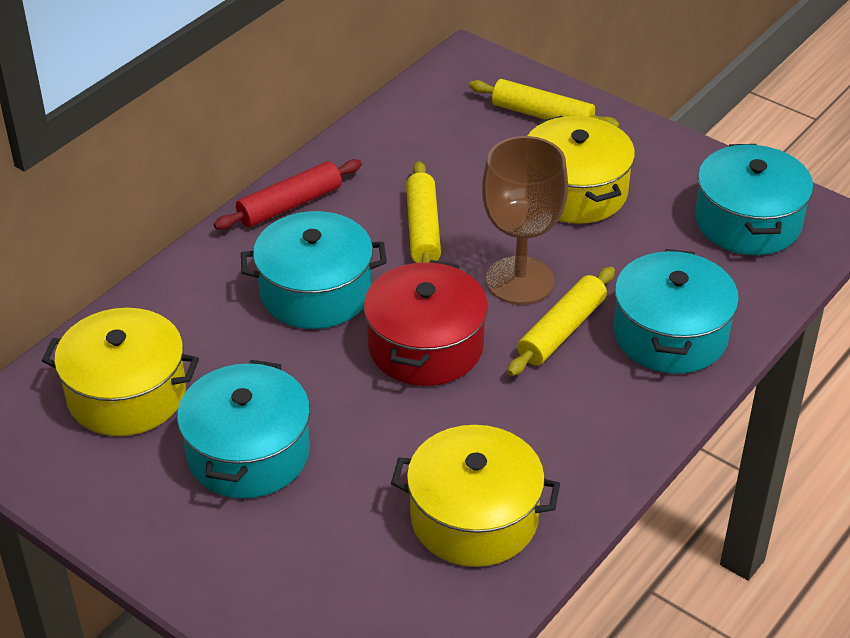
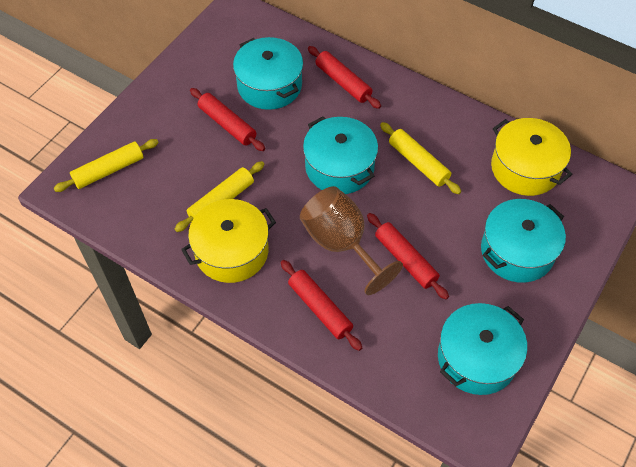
red pot: [364,260,488,386] = 1 -> none = 0
red rolling pin: [214,159,362,230] = 1 -> [190,88,265,151] [281,260,362,351] [308,46,381,109] [367,213,449,299] = 4
yellow pot: [42,308,199,436] [391,425,560,567] [527,116,635,224] = 3 -> [181,199,276,283] [491,118,572,196] = 2

